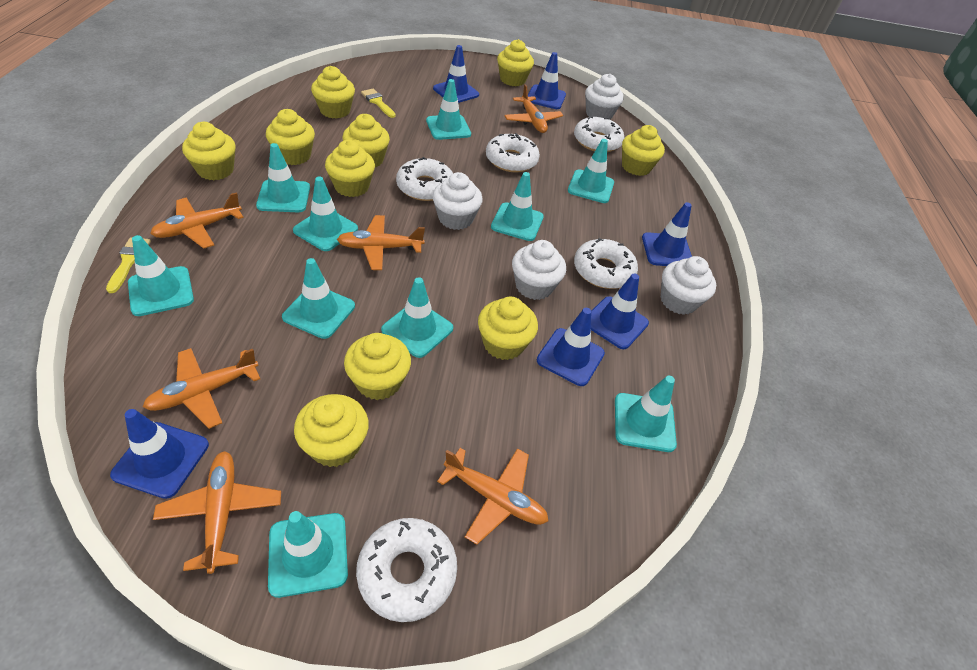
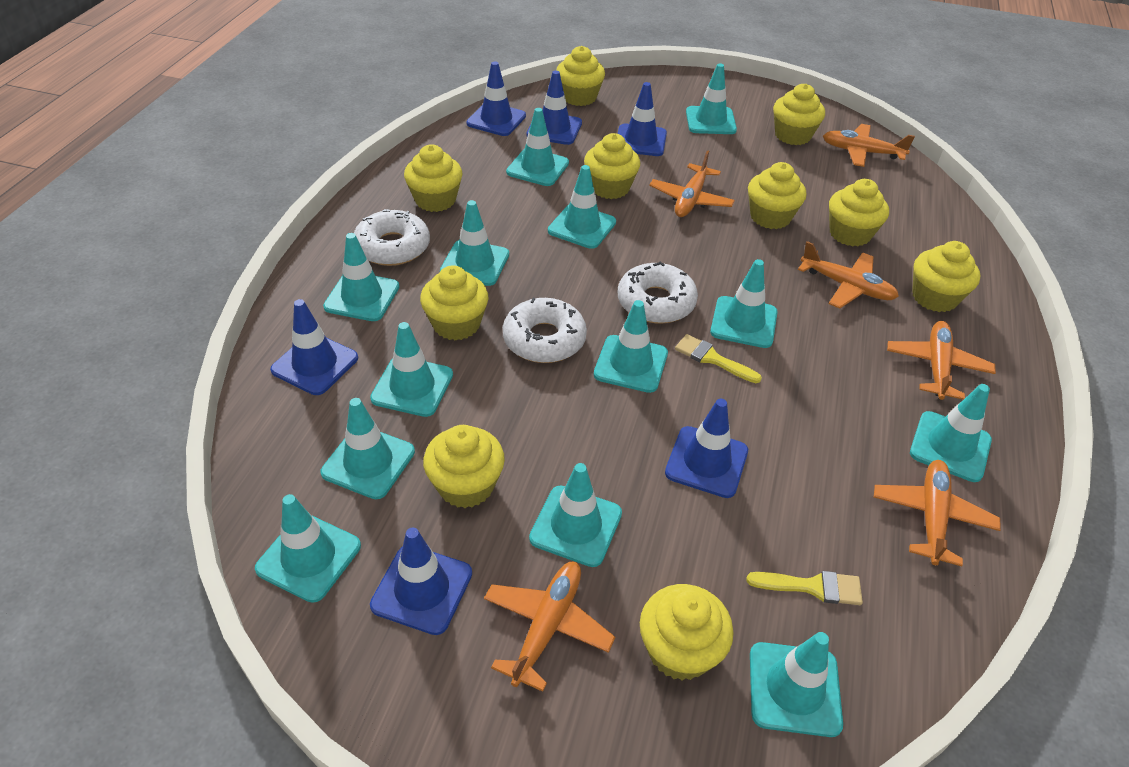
turquoise traffic cone: [128,235,194,316] [256,143,310,212] [268,511,348,598] [282,258,355,339] [293,177,358,251] [381,277,453,358] [426,79,471,140] [491,172,544,241] [568,139,614,203] [615,376,677,452] = 10 -> [255,494,361,603] [321,398,415,499] [323,233,399,321] [370,322,453,417] [440,200,509,286] [506,108,569,186] [529,463,622,567] [548,165,616,249] [594,300,668,393] [686,64,737,134] [710,259,778,348] [750,632,843,737] [910,384,992,482] = 13
white cupcake: [432,172,483,230] [512,240,566,300] [585,74,624,120] [661,256,716,315] = 4 -> none = 0
white donut: [356,518,457,622] [396,157,453,201] [486,133,540,173] [574,116,624,152] [574,238,638,289] = 5 -> [354,209,430,266] [503,298,587,363] [618,262,698,324] = 3

